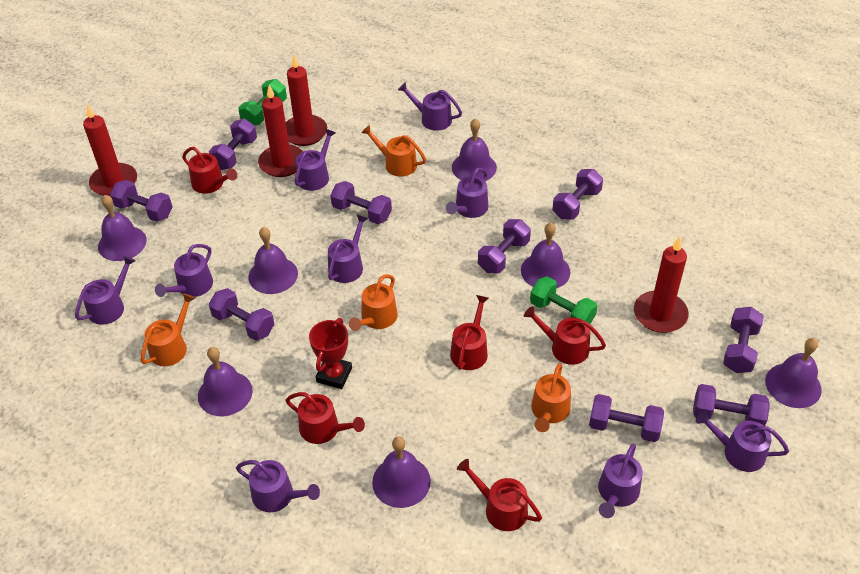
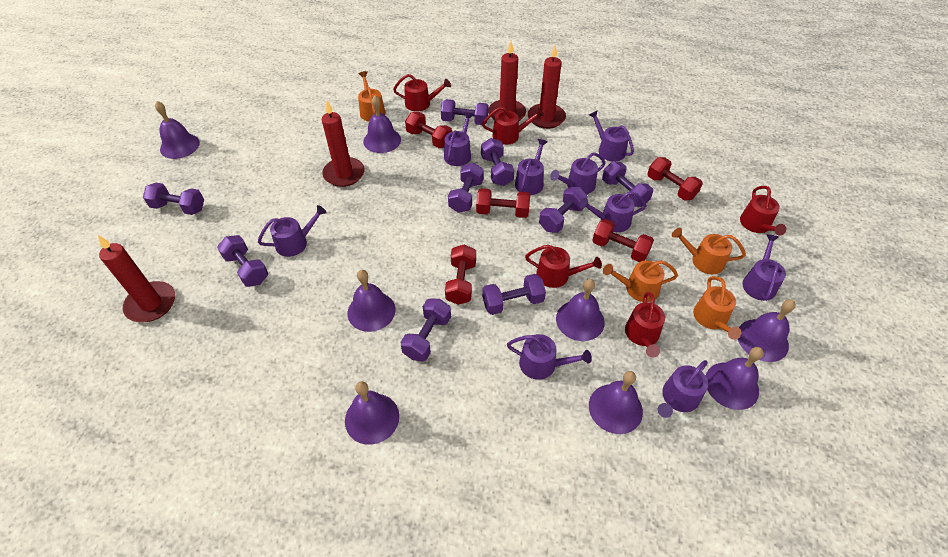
green dumbbell: [238,79,287,126] [530,276,597,324] = 2 -> none = 0
purple bell: [98,195,147,261] [198,347,253,416] [249,227,298,294] [372,436,431,508] [452,118,497,181] [521,222,570,289] [765,338,822,408] = 7 -> [155,101,200,159] [345,381,399,445] [347,270,396,332] [363,96,401,153] [556,279,605,341] [589,371,643,434] [706,347,764,410] [738,299,796,362] = 8
red dumbbell: none = 0 -> [405,112,452,148] [445,244,476,305] [476,188,530,218] [592,219,654,262] [647,157,703,201] = 5
red trophy: [309,318,352,389] = 1 -> none = 0

